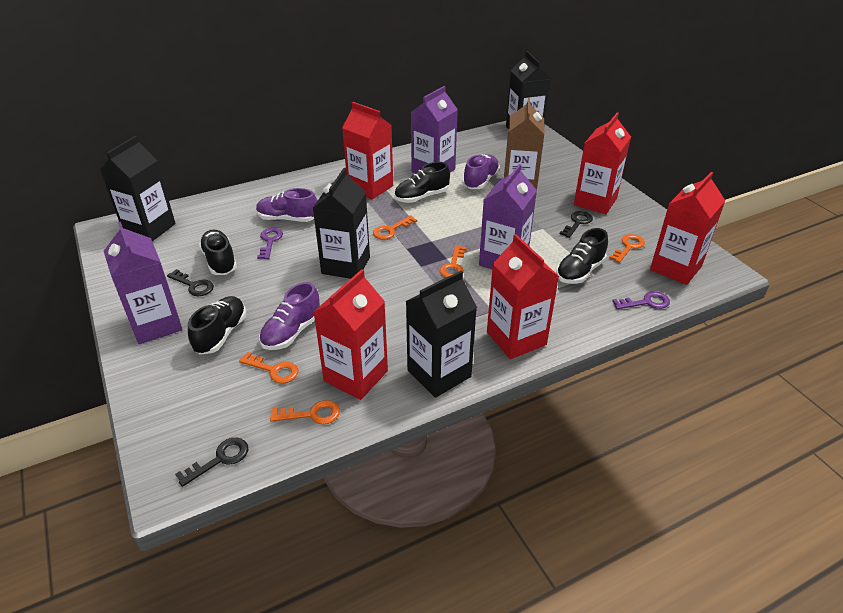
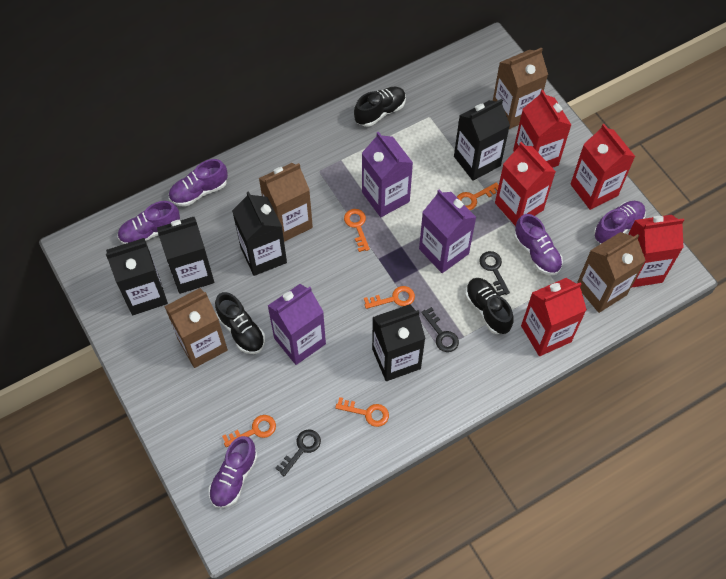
black carton: [100,136,176,241] [313,168,370,279] [406,271,477,398] [506,51,551,129] = 4 -> [106,238,168,315] [157,217,214,294] [232,191,287,276] [372,304,426,381] [454,99,510,181] = 5
black shoe: [188,296,246,355] [199,230,237,275] [394,162,450,203] [556,228,608,284] = 4 -> [215,292,265,354] [354,87,406,127] [465,278,513,334] = 3
brown carton: [504,98,544,190] = 1 -> [164,288,228,368] [259,163,313,242] [493,47,548,129] [577,232,646,313] = 4
purple key: [257,228,283,259] [612,291,670,309] = 2 -> none = 0
purple shoe: [256,188,317,222] [259,282,320,350] [463,155,500,189] = 3 -> [118,201,180,244] [169,159,228,207] [209,436,258,508] [514,214,563,275] [594,201,646,243] = 5

